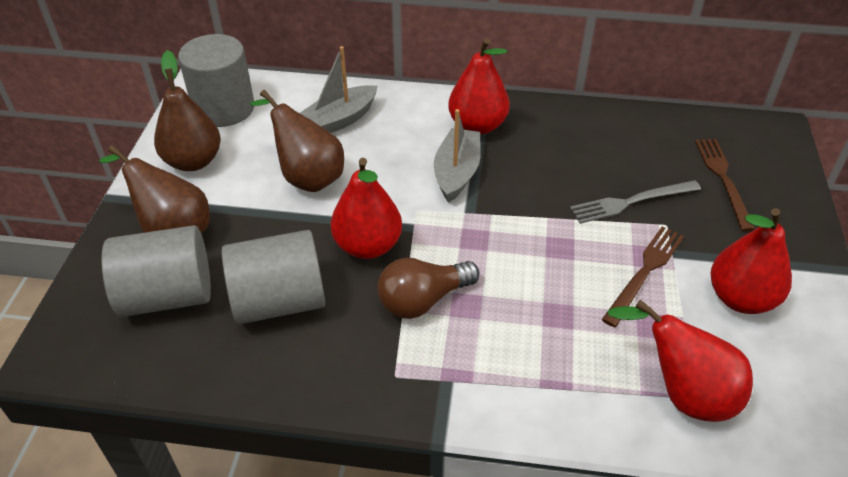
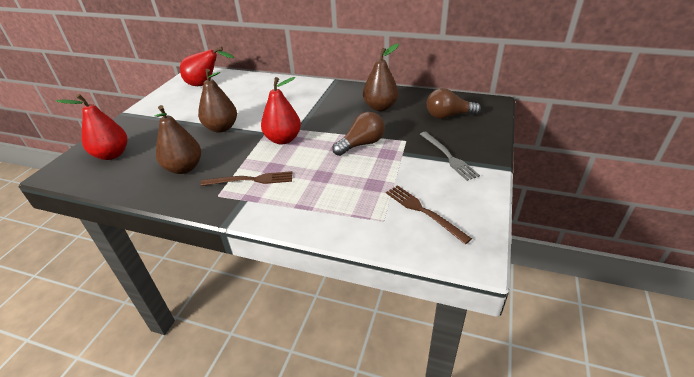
brown light bulb: [377,258,480,319] = 1 -> [332,112,385,156] [427,88,481,119] = 2
grey boat: [300,46,377,133] [434,109,481,203] = 2 -> none = 0
grey cylinder: [102,225,211,317] [178,34,254,127] [222,230,325,324] = 3 -> none = 0
red pear: [331,158,402,259] [448,38,510,135] [607,300,753,422] [710,208,792,314] = 4 -> [56,94,127,160] [180,47,234,86] [261,77,301,144] = 3

